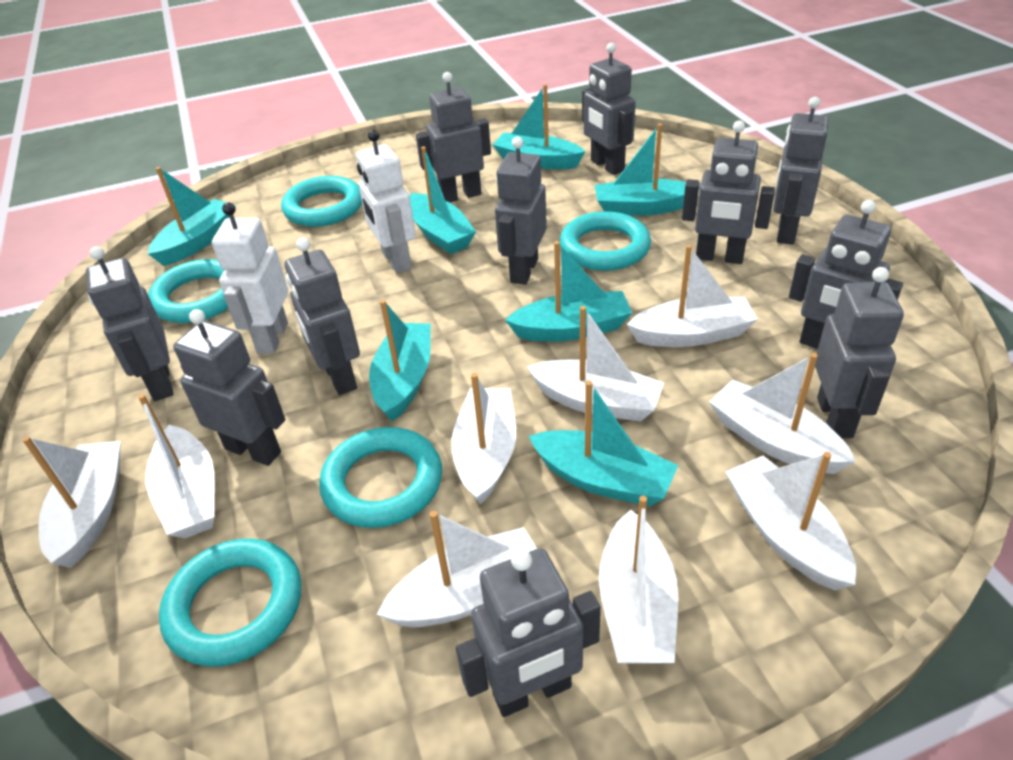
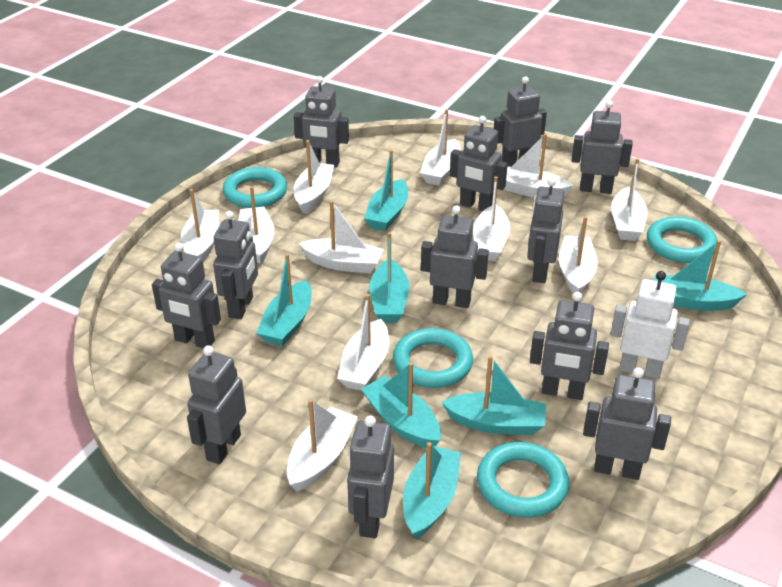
grey robot: [86,246,173,401] [173,309,285,466] [285,237,360,395] [416,72,491,203] [456,548,601,717] [495,137,547,285] [582,43,636,175] [682,120,775,264] [773,97,828,245] [789,200,903,349] [815,267,904,438] = 11 -> [152,243,221,348] [187,345,246,464] [213,211,258,319] [294,76,349,168] [347,416,394,538] [421,206,489,308] [450,116,508,211] [494,76,547,167] [527,178,564,283] [530,292,609,400] [572,100,633,194] [583,367,671,480] = 12
turquoise ring: [148,259,228,323] [159,538,301,667] [281,176,362,227] [319,427,442,528] [560,211,651,271] = 5 -> [223,167,287,208] [393,328,473,388] [477,442,569,518] [647,216,717,263] = 4
white boat: [22,436,121,568] [138,394,215,538] [376,511,537,628] [451,373,516,505] [527,306,664,422] [599,496,678,663] [627,245,758,347] [709,353,856,474] [725,452,856,590] = 9 -> [181,189,219,262] [238,186,275,264] [287,399,358,491] [294,140,334,214] [299,200,384,273] [337,294,389,391] [420,109,461,186] [473,176,510,261] [503,133,574,197] [559,216,598,294] [611,158,648,241] = 11
white robot: [212,202,288,354] [356,130,416,273] = 2 -> [610,271,690,379] = 1

